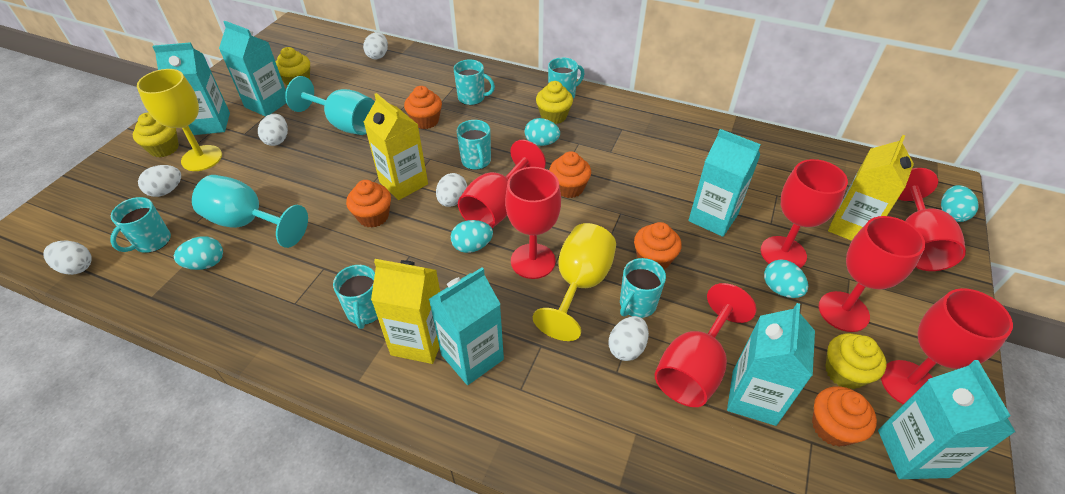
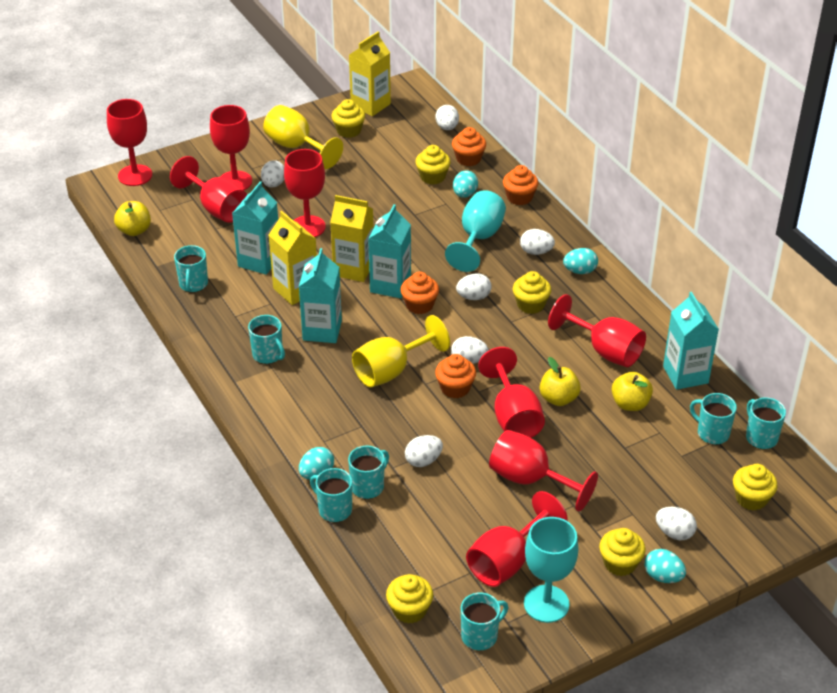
orange cupcake: [346,180,391,228] [404,86,442,129] [549,151,591,198] [634,222,682,269] [812,386,877,447] = 5 -> [400,272,439,314] [435,354,476,398] [452,127,486,166] [503,165,538,205] = 4
red goblet: [458,140,546,228] [505,167,561,279] [655,283,756,407] [761,159,848,268] [819,216,925,332] [881,288,1013,405] [898,168,966,271] = 7 -> [107,99,152,186] [170,156,247,223] [210,105,252,190] [284,149,326,237] [466,491,568,587] [478,347,545,438] [489,430,598,511] [548,294,646,367] = 8
turquoise carton: [152,42,230,135] [219,21,286,117] [429,268,504,385] [688,129,761,237] [727,303,815,426] [878,360,1015,479] = 6 -> [232,181,278,275] [299,248,342,343] [368,204,411,298] [663,292,719,390] = 4
turquoise egg: [174,236,223,270] [451,220,493,253] [524,118,560,146] [764,259,808,298] [941,185,979,222] = 5 -> [299,447,334,480] [453,171,478,198] [563,248,598,274] [645,549,686,583] = 4
turquoise mug: [110,197,171,253] [333,265,378,329] [454,60,495,105] [456,120,491,170] [548,58,584,99] [620,258,666,318] = 6 -> [174,245,208,292] [248,315,285,364] [310,468,352,522] [348,446,389,499] [461,592,508,650] [690,393,737,445] [746,397,786,449] = 7
white egg: [43,240,92,275] [138,165,181,197] [258,114,288,146] [363,32,388,59] [436,173,467,207] [609,316,649,361] = 6 -> [261,160,284,187] [405,435,443,467] [435,105,459,130] [451,336,489,364] [456,273,492,300] [520,229,555,255] [656,507,697,540] = 7
yellow apple: none = 0 -> [114,201,151,236] [540,357,581,406] [612,372,653,411] = 3
yellow cupcake: [133,113,179,158] [276,47,310,86] [536,81,573,124] [825,333,886,389] = 4 -> [331,99,365,138] [386,574,433,624] [415,145,451,185] [513,271,551,314] [599,528,646,576] [733,464,777,511] = 6

